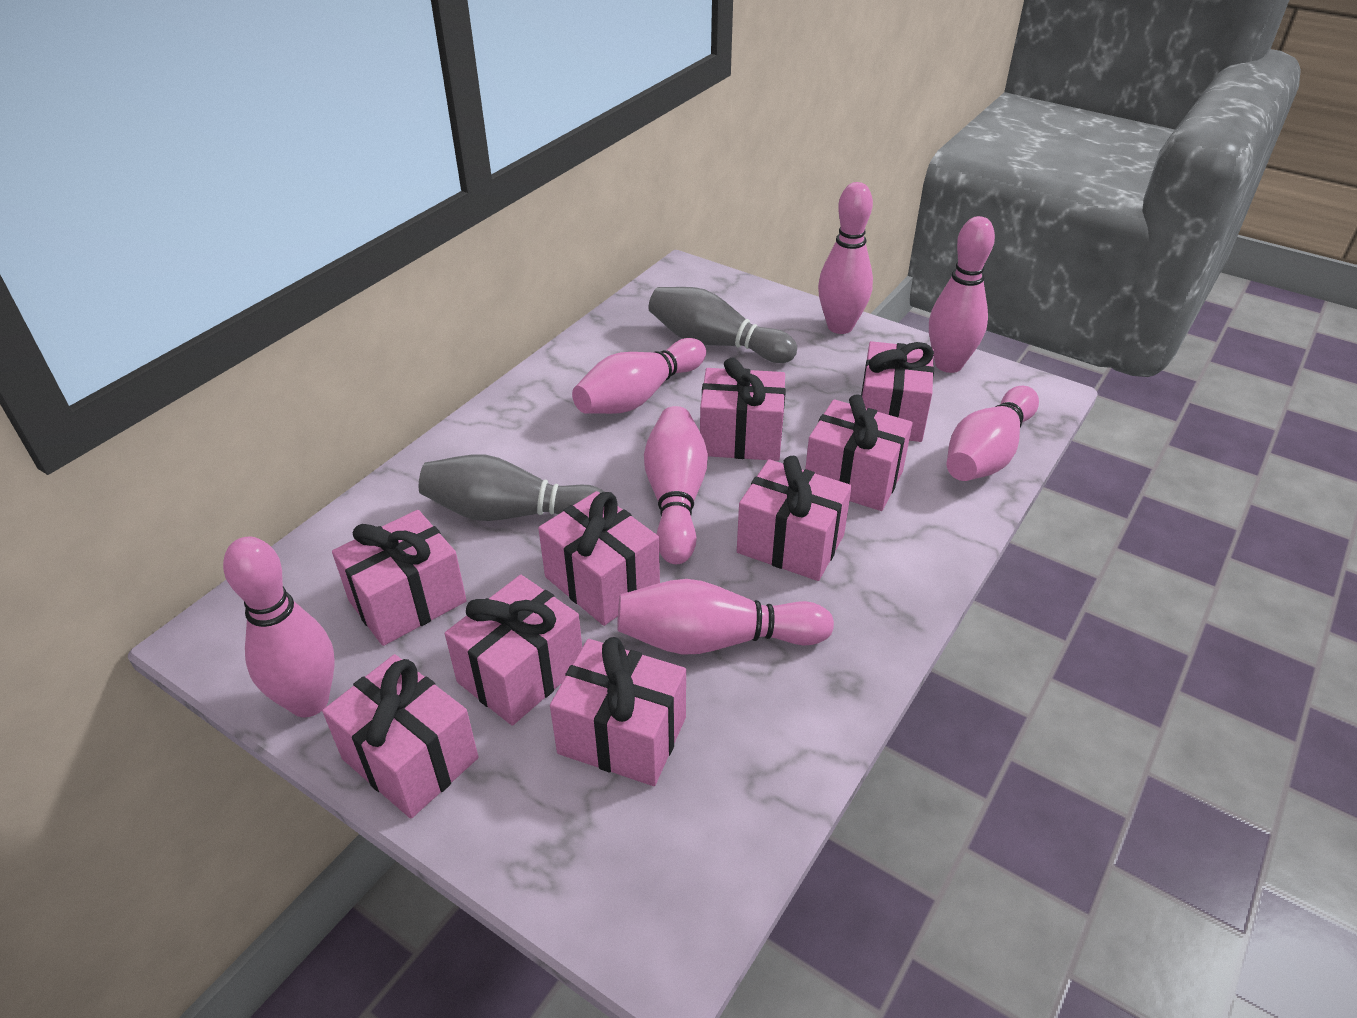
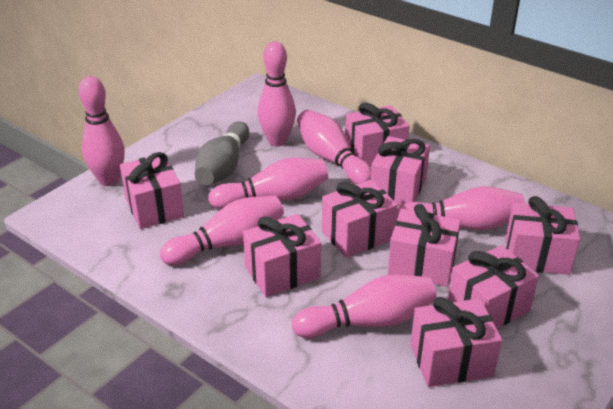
grey bowling pin: [419,455,604,521] [648,287,797,363] = 2 -> [195,122,249,185] = 1

